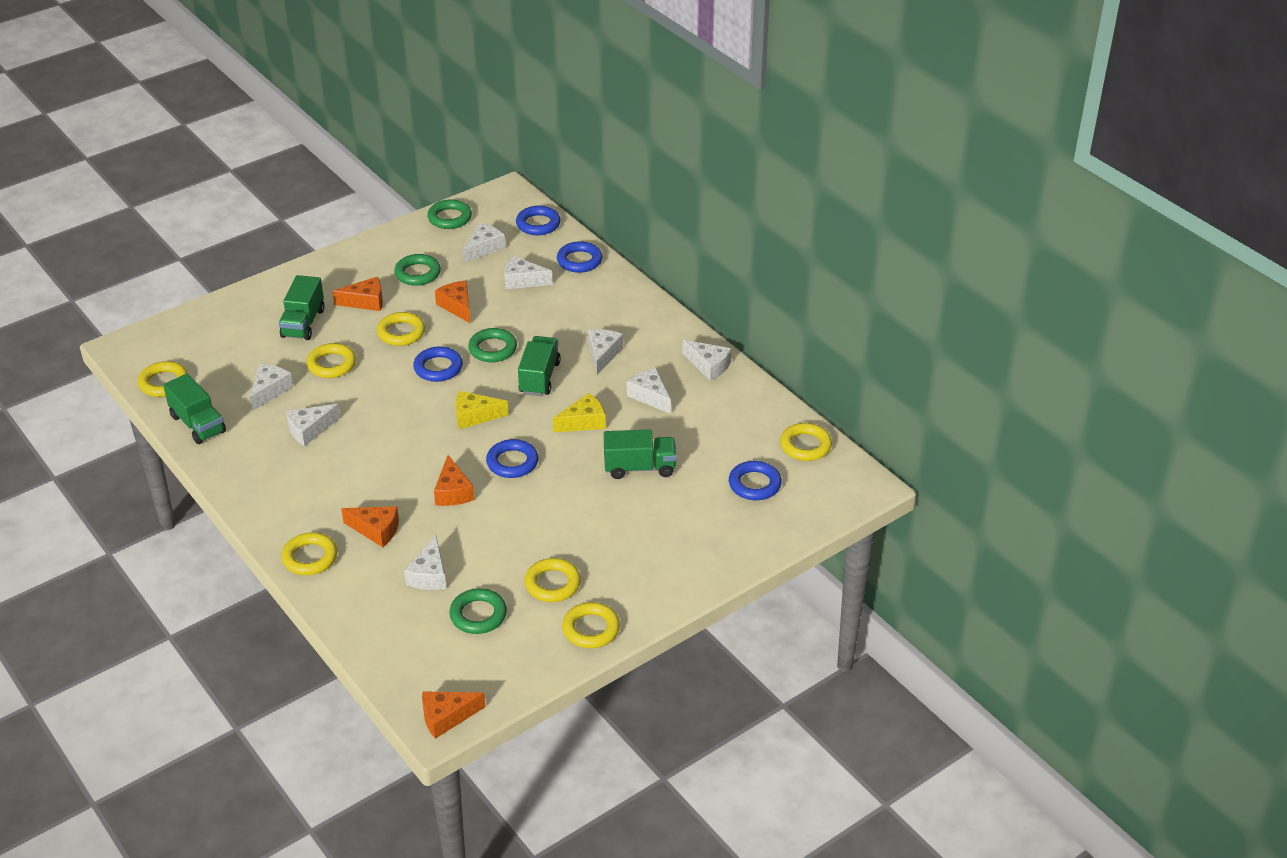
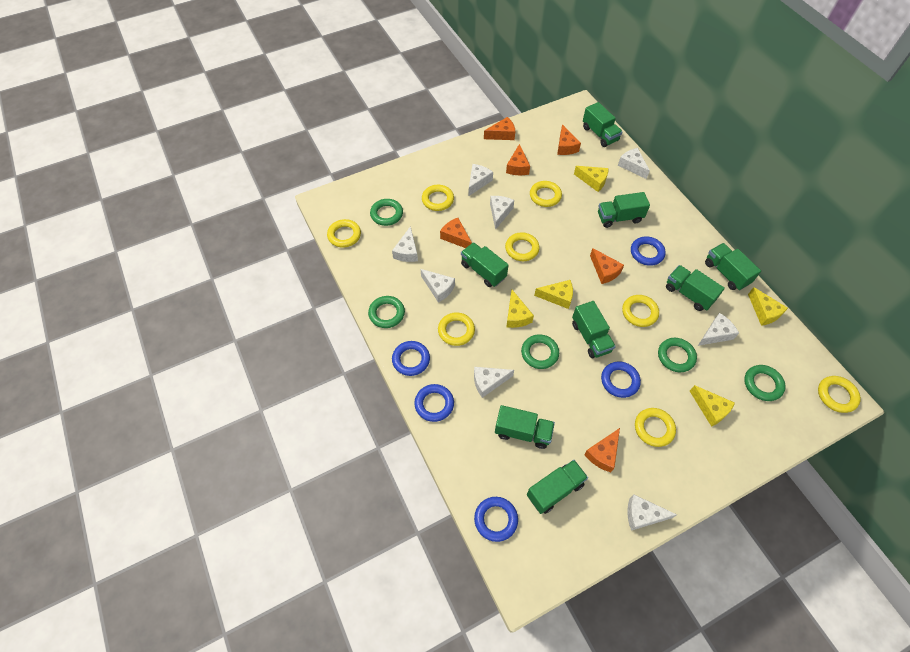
green ring: [394,254,441,286] [427,199,472,229] [449,588,507,634] [468,328,517,362] = 4 -> [368,296,405,328] [370,199,403,226] [521,334,559,369] [658,338,697,372] [744,365,786,401] = 5
green truck: [163,374,226,444] [279,275,325,340] [518,336,561,396] [604,429,677,479] = 4 -> [461,242,508,287] [495,405,555,449] [527,460,588,514] [572,301,616,358] [583,102,623,147] [598,192,650,228] [666,265,725,311] [705,243,761,291] = 8
orange cheese: [332,277,383,311] [341,506,399,547] [422,691,485,739] [434,455,474,506] [435,280,471,324] = 5 -> [440,218,472,248] [484,117,515,140] [506,144,530,175] [557,124,581,155] [584,428,620,472] [590,248,624,284] = 6
yellow cheese: [455,391,509,429] [553,393,606,432] = 2 -> [506,290,534,328] [534,280,573,309] [574,166,609,192] [690,385,735,427] [748,287,788,326] = 5
yellow ring: [138,361,188,397] [281,532,337,575] [307,343,356,378] [377,312,425,346] [525,558,581,602] [562,602,620,648] [780,423,832,461] = 7 -> [327,219,361,248] [422,185,454,211] [438,312,475,346] [505,232,539,261] [530,181,562,207] [622,295,659,327] [635,408,676,447] [818,376,861,413] = 8

